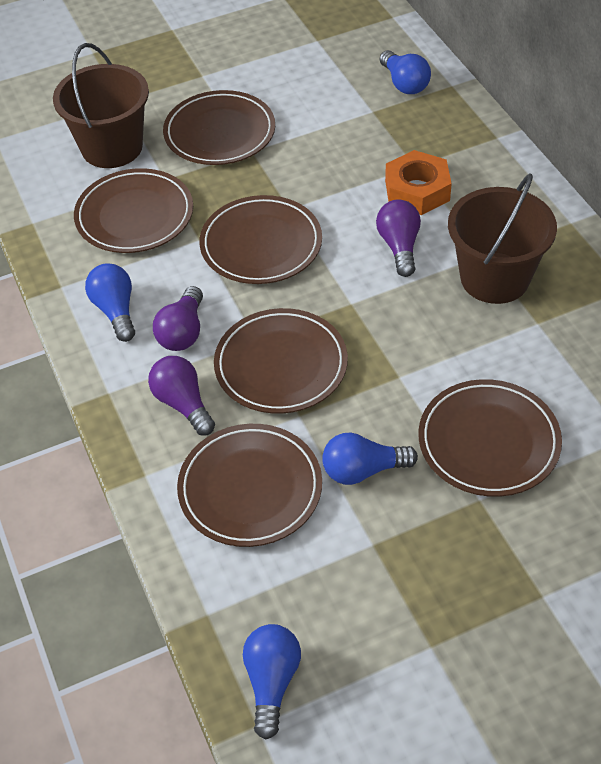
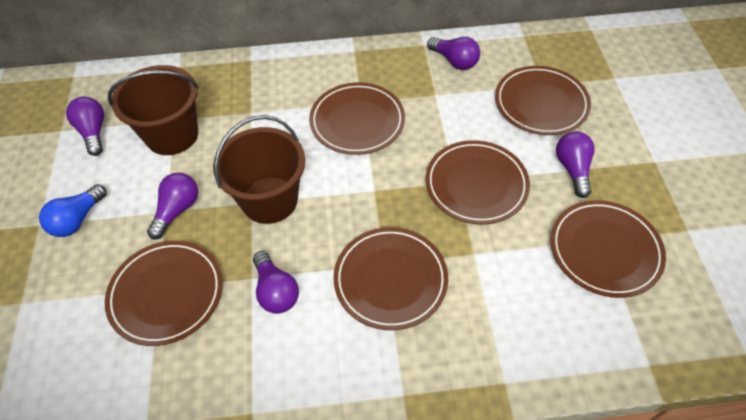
blue light bulb: [85,263,135,342] [243,624,301,740] [322,432,418,485] [380,50,431,94] = 4 -> [39,184,107,237] = 1
orange nut: [385,150,452,215] = 1 -> none = 0
purple light bulb: [148,356,215,436] [153,286,203,351] [376,199,421,277] = 3 -> [66,96,104,156] [147,173,198,240] [253,251,299,314] [427,37,480,70] [556,131,595,198] = 5

